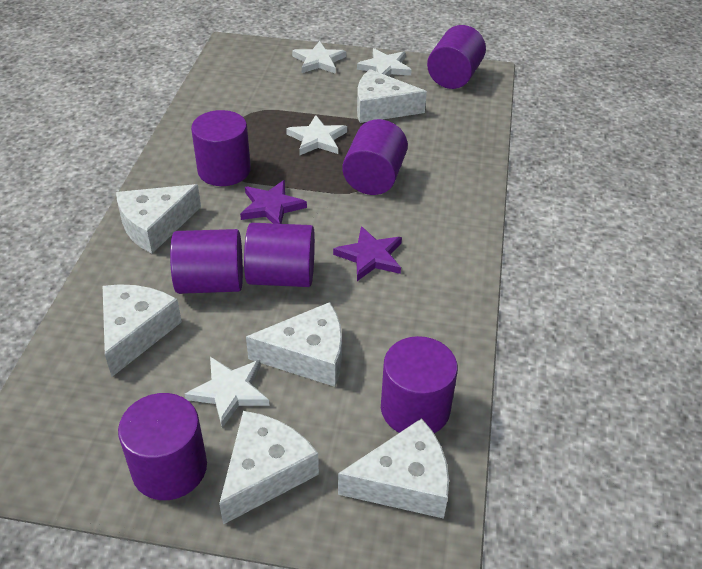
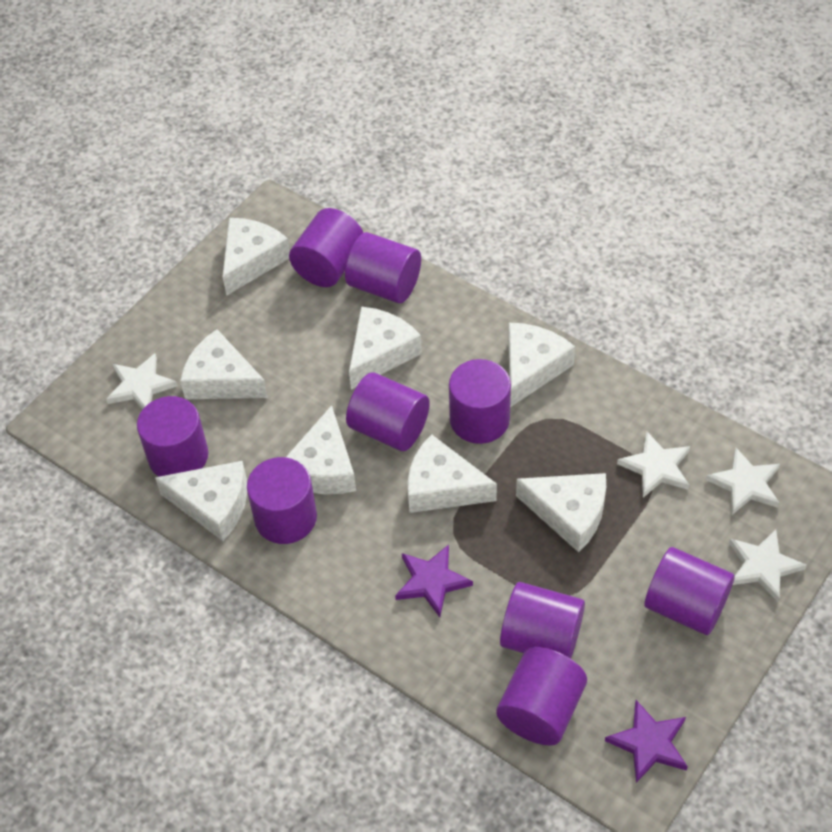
purple cylinder: [118,393,207,500] [170,229,243,294] [191,110,251,186] [244,223,315,287] [342,119,408,195] [381,336,458,433] [427,25,486,89] = 7 -> [137,396,208,477] [247,457,317,544] [289,208,363,287] [345,232,421,303] [346,372,430,451] [449,359,511,444] [496,647,587,746] [500,582,585,659] [645,547,735,635] = 9
white cheese: [103,284,182,377] [116,184,201,253] [219,411,319,525] [246,302,342,387] [338,418,449,519] [357,69,427,123] = 6 -> [155,461,247,541] [180,329,268,399] [222,218,290,295] [286,405,356,494] [349,306,422,390] [408,434,497,513] [508,323,575,407] [516,473,606,552] = 8

